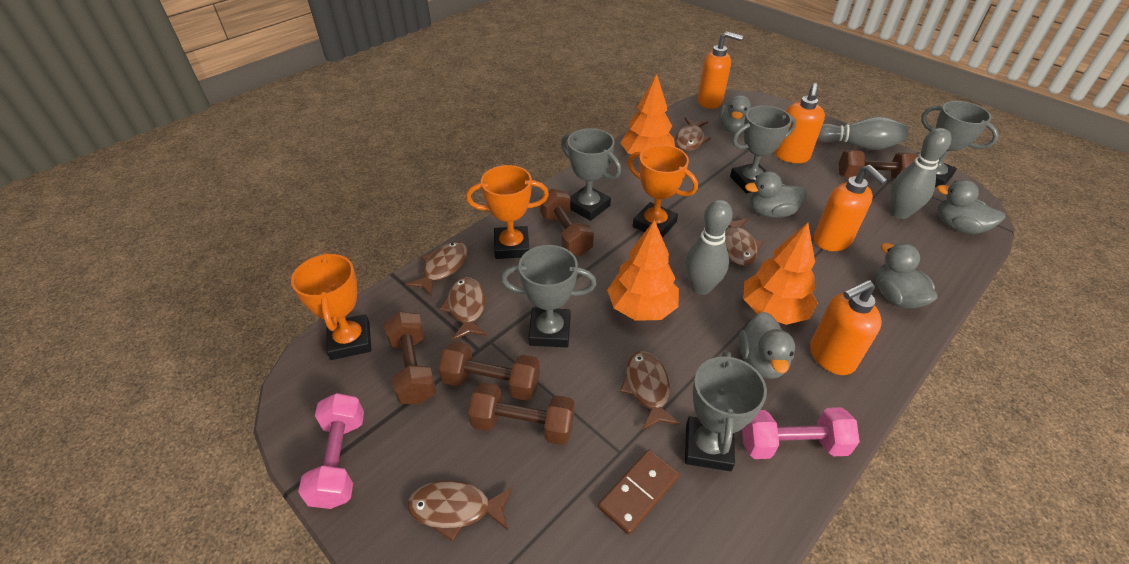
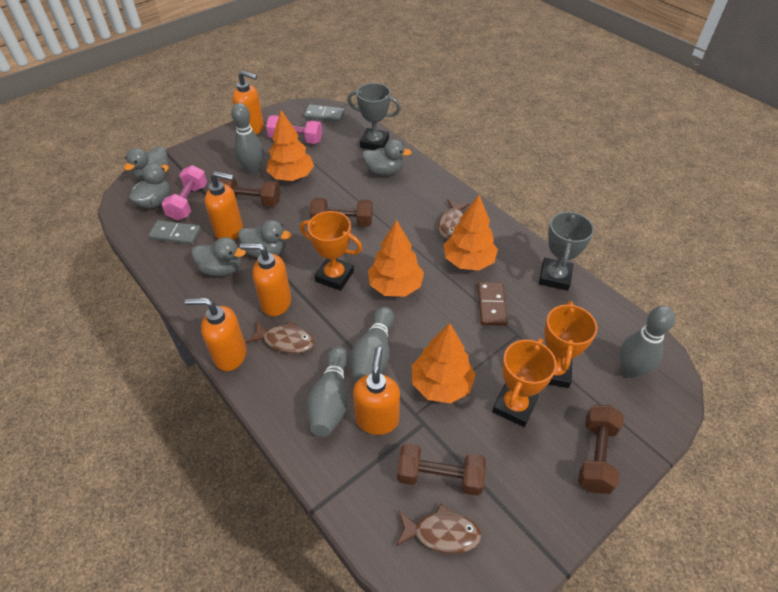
brown dumbbell: [384,311,436,404] [438,341,540,401] [468,383,575,445] [539,189,594,256] [839,150,918,179] = 5 -> [218,178,280,207] [310,198,373,227] [397,444,486,496] [578,405,624,494] = 4
brown fish: [405,242,468,297] [407,480,513,542] [440,277,487,340] [620,351,680,430] [675,117,711,151] [725,218,763,266] = 6 -> [246,320,314,353] [396,503,482,554] [438,199,470,239] = 3
grey bowling pin: [685,199,733,295] [817,116,909,150] [890,128,952,219] = 3 -> [231,103,264,174] [307,346,349,437] [351,307,394,383] [619,306,675,378] = 4
grey domino: none = 0 -> [148,220,201,244] [304,104,345,122] = 2
grey trophy: [501,245,597,347] [561,128,621,221] [685,351,767,471] [730,105,796,193] [921,101,999,187] = 5 -> [347,83,401,150] [539,211,594,291] = 2
orange soap dispenser: [698,31,743,109] [774,83,825,163] [810,280,882,375] [814,165,888,251] = 4 -> [185,298,247,371] [205,171,243,240] [233,70,264,135] [240,243,291,316] [353,347,400,435] = 5
orange tree: [607,219,679,321] [620,74,675,154] [743,223,818,325] = 3 -> [266,110,314,181] [368,220,424,297] [412,323,476,403] [443,195,498,271] = 4

